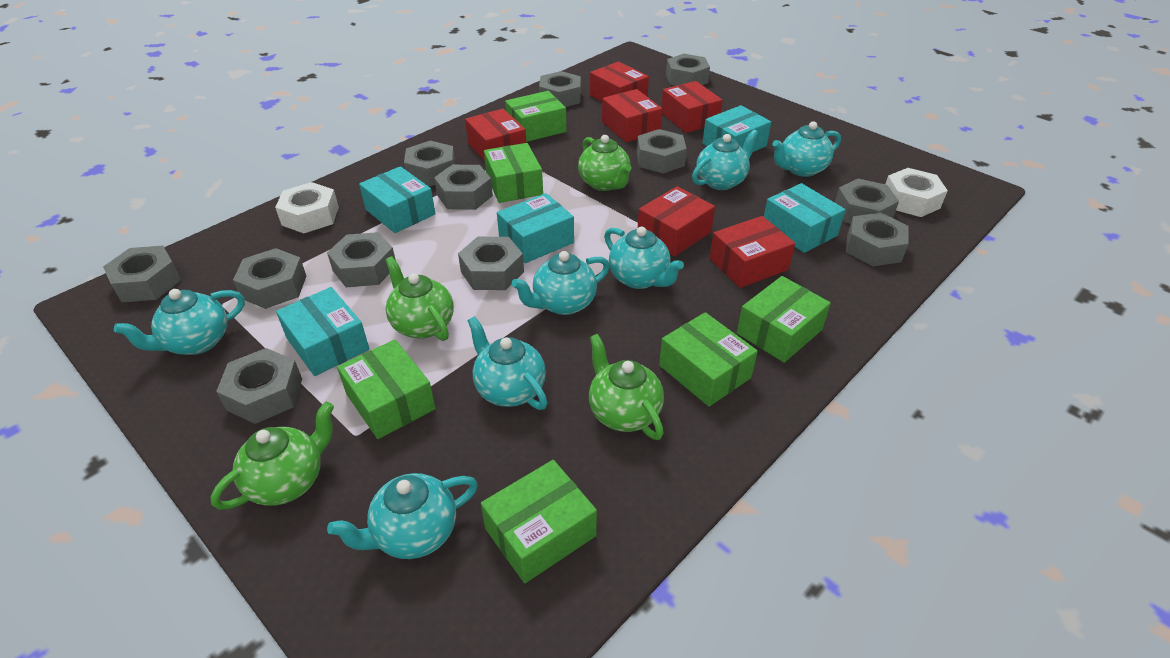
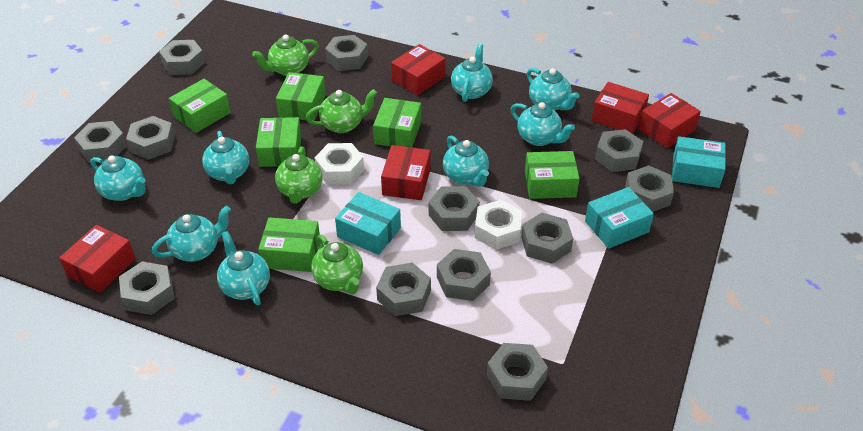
red box: [465,109,526,161] [590,62,649,102] [602,89,662,142] [638,186,715,256] [661,81,723,133] [709,216,795,288] = 6 -> [59,225,136,293] [381,145,431,200] [391,44,446,95] [592,82,649,134] [638,93,701,148] = 5
turquoise box: [276,287,369,376] [359,166,435,233] [497,193,574,263] [703,105,771,152] [764,183,846,253] = 5 -> [335,192,401,255] [585,187,654,248] [672,136,726,188] = 3
turquoise teapot: [114,289,245,355] [327,473,478,559] [467,316,548,410] [512,251,610,315] [604,227,684,289] [692,129,759,190] [772,121,841,177] = 7 -> [90,155,146,201] [152,206,231,262] [202,131,249,184] [217,231,270,305] [443,135,489,187] [451,44,493,102] [511,102,575,146] [527,68,580,111] = 8

